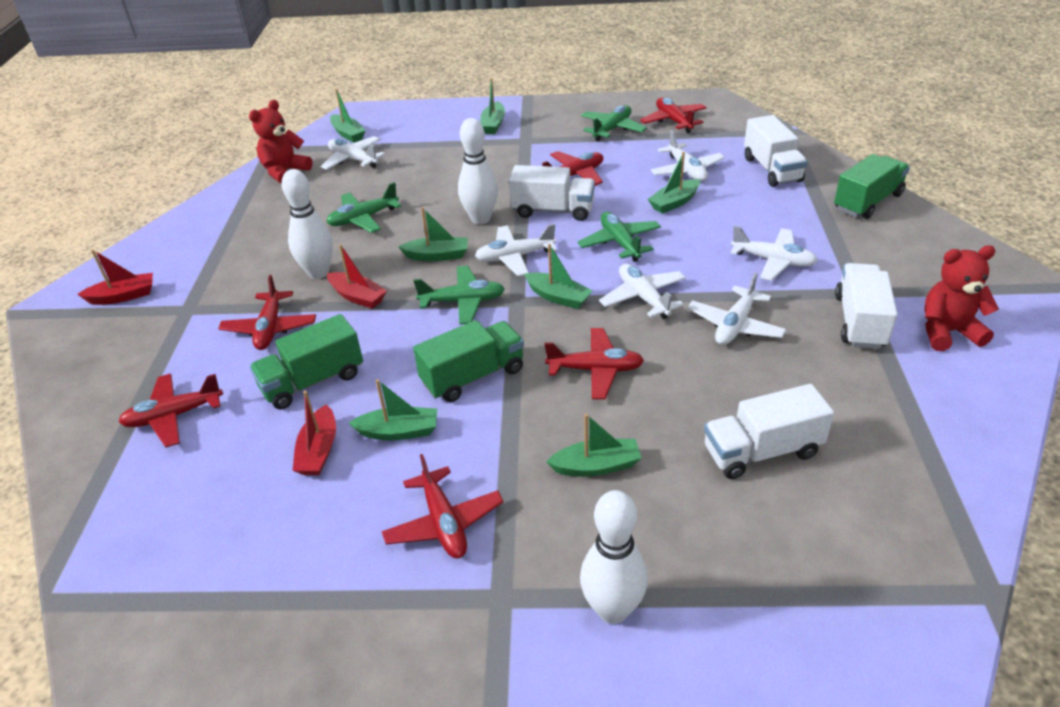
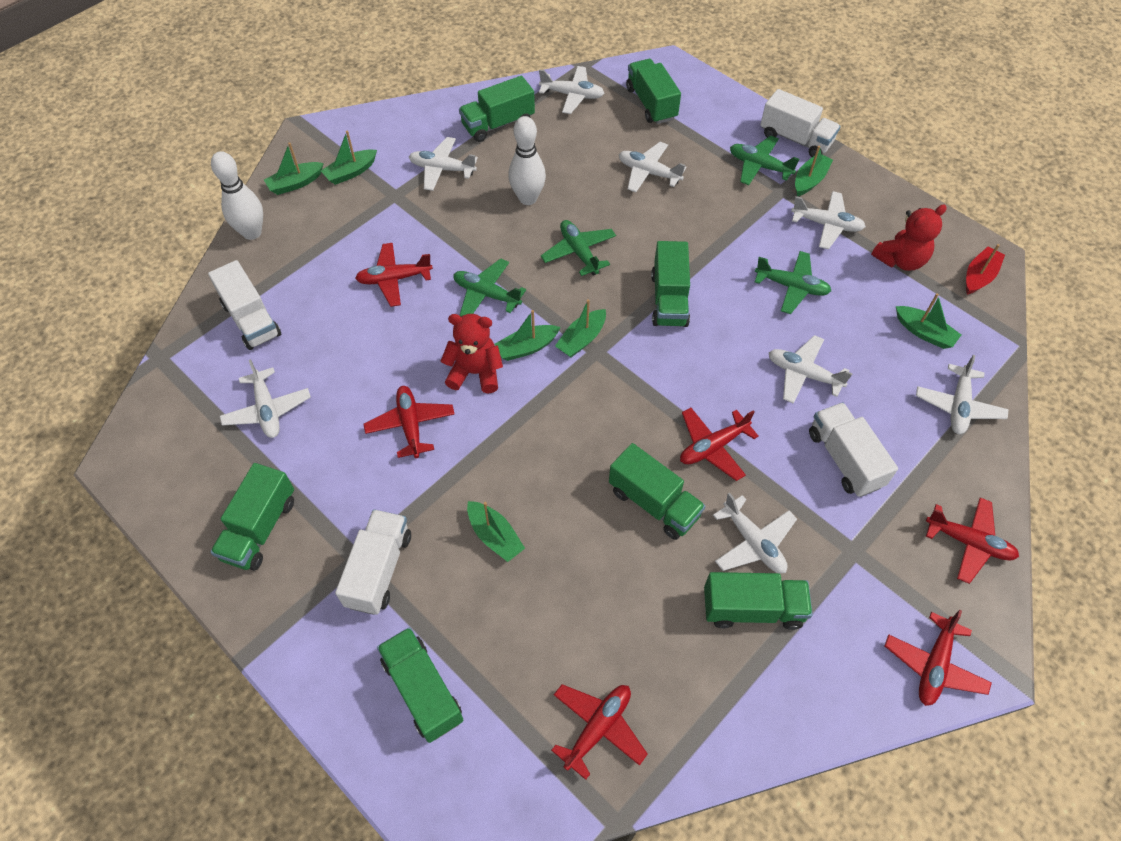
green truck: [249,314,363,409] [413,320,524,402] [834,154,910,219] = 3 -> [211,463,294,571] [377,627,463,743] [459,76,535,142] [609,443,706,540] [626,59,681,124] [651,241,690,327] [704,572,813,630] = 7
red boat: [77,249,153,305] [292,391,336,475] [327,244,387,309] = 3 -> [966,244,1005,295] = 1
white bowling pin: [281,169,333,279] [458,118,498,224] [580,490,648,624] = 3 -> [211,151,263,240] [508,116,546,205] = 2
white plane: [321,136,385,170] [475,224,557,276] [599,264,686,319] [651,130,725,181] [687,272,787,345] [730,226,818,281] = 6 -> [220,359,311,438] [409,137,478,191] [539,66,604,114] [619,142,687,192] [713,492,797,573] [769,335,853,404] [791,191,866,249] [916,355,1008,434] = 8

